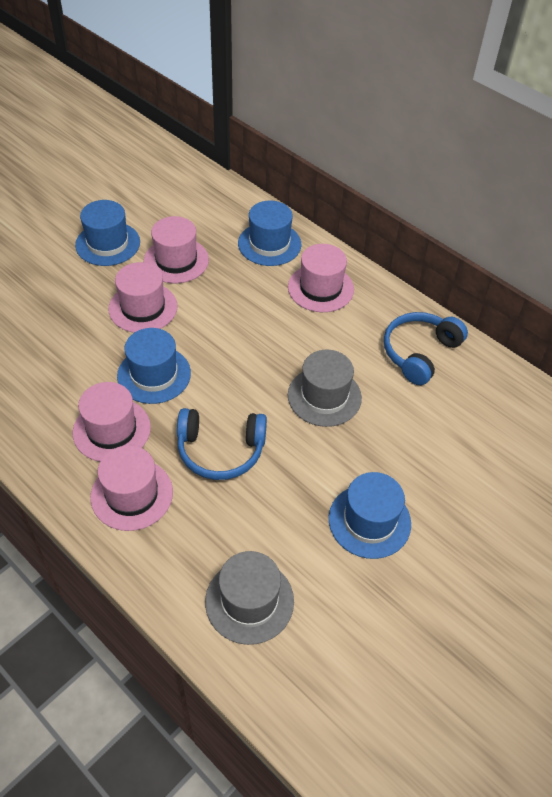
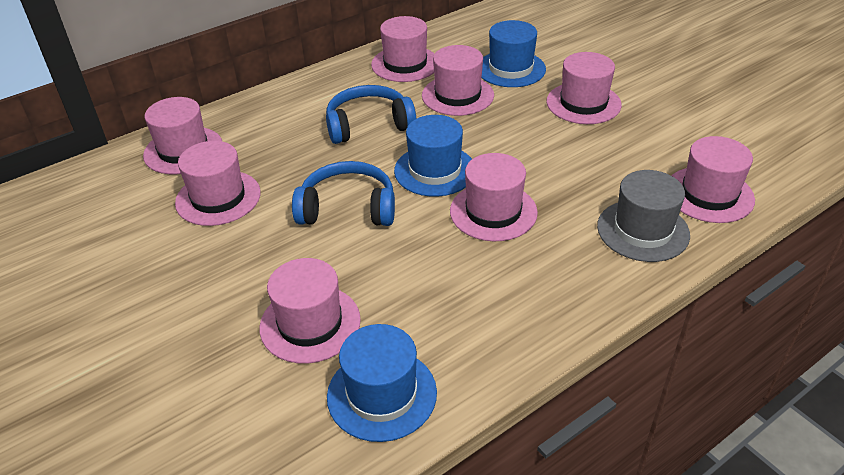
blue hat: [75,200,140,266] [117,328,191,404] [238,200,301,266] [329,472,411,559] = 4 -> [327,324,437,442] [394,115,472,197] [482,20,546,87] = 3
grey hat: [205,551,294,645] [288,350,362,427] = 2 -> [597,170,690,262] = 1
pink hat: [72,382,151,462] [90,445,173,531] [108,262,178,333] [144,216,209,283] [288,244,354,312] = 5 -> [143,97,222,174] [175,141,261,226] [259,258,361,364] [371,16,434,82] [422,45,494,116] [450,153,538,241] [546,52,622,124] [672,136,755,223] = 8

